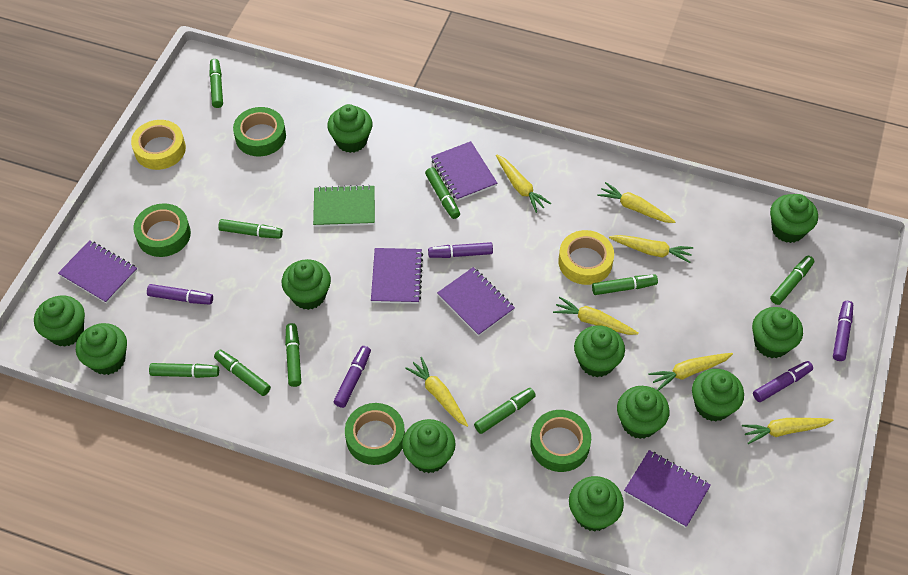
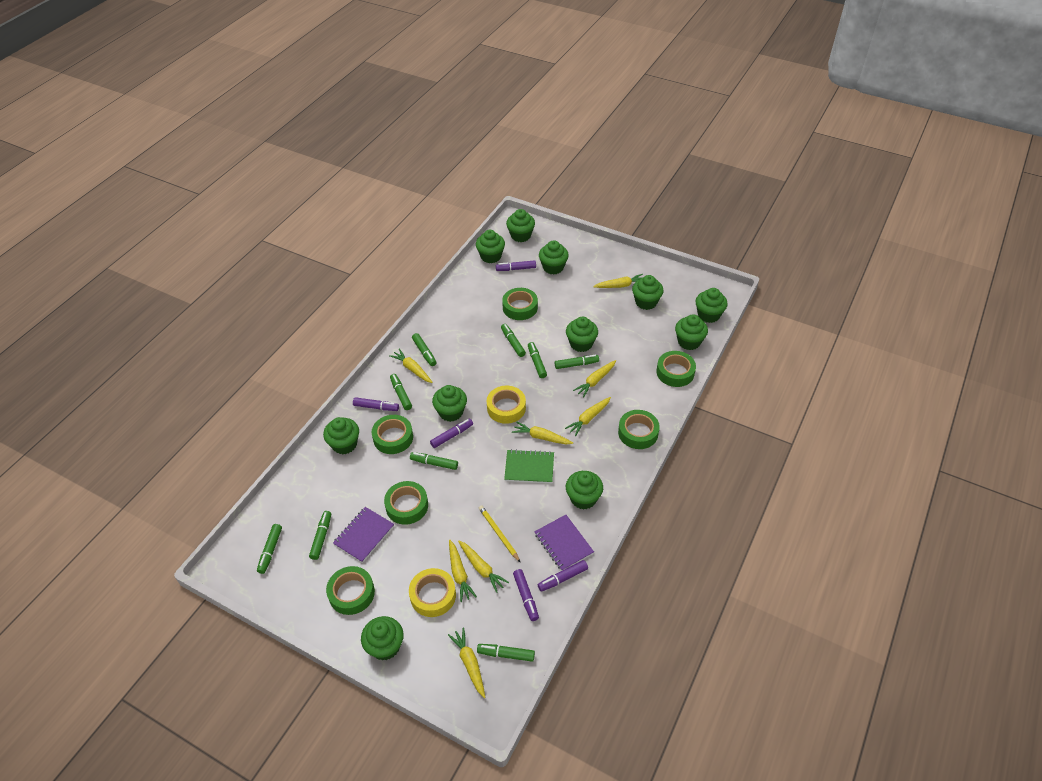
green tape: [133,203,191,257] [233,107,286,156] [345,403,405,465] [530,410,591,472] = 4 -> [326,566,375,615] [372,415,413,454] [384,481,428,525] [502,288,538,320] [618,410,660,449] [656,351,696,387] = 6
purple notebook: [58,240,137,304] [371,248,423,304] [431,141,497,201] [437,267,515,336] [624,450,711,528] = 5 -> [333,507,394,563] [535,515,594,571] = 2
yellow carrot: [405,357,468,427] [496,154,551,213] [553,297,639,335] [597,182,676,223] [609,235,693,263] [648,353,733,391] [742,418,833,444] = 7 -> [389,349,433,383] [448,628,485,698] [449,540,477,602] [458,541,509,593] [512,421,573,444] [565,397,611,436] [573,360,616,398] [593,274,643,288] = 8
yellow pencil: none = 0 -> [479,505,520,562] = 1

